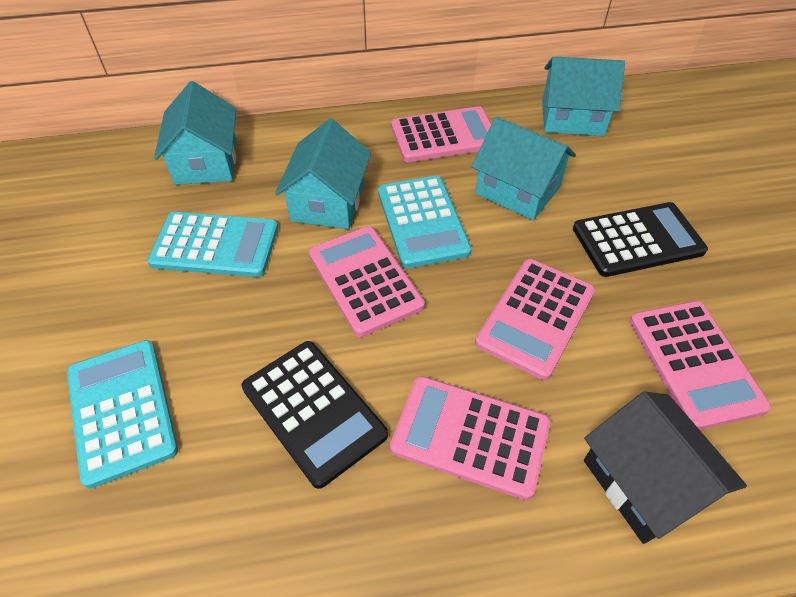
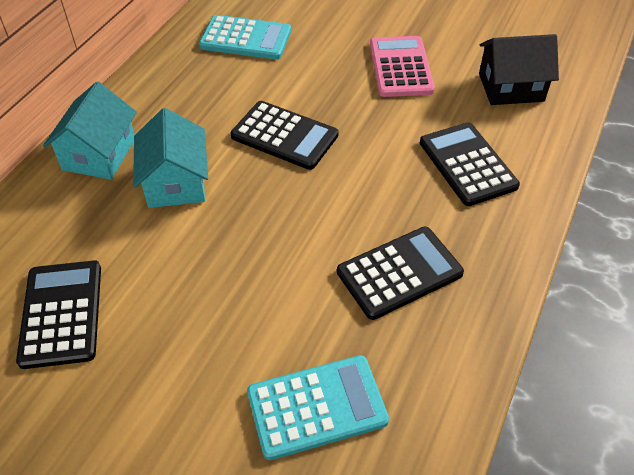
black calculator: [242,341,388,489] [573,202,708,277] = 2 -> [16,260,101,369] [231,101,339,170] [337,227,464,320] [420,122,520,206] = 4
pink calculator: [309,226,425,337] [390,376,550,500] [391,106,491,162] [475,259,595,380] [629,301,771,430] = 5 -> [370,36,435,97] = 1
turquoise calculator: [67,340,178,489] [147,212,278,277] [378,176,472,268] = 3 -> [199,15,291,60] [247,355,389,460] = 2
turquoise house: [154,81,236,185] [275,119,371,229] [472,117,576,220] [542,56,625,136] = 4 -> [43,82,137,180] [133,108,208,208] = 2

